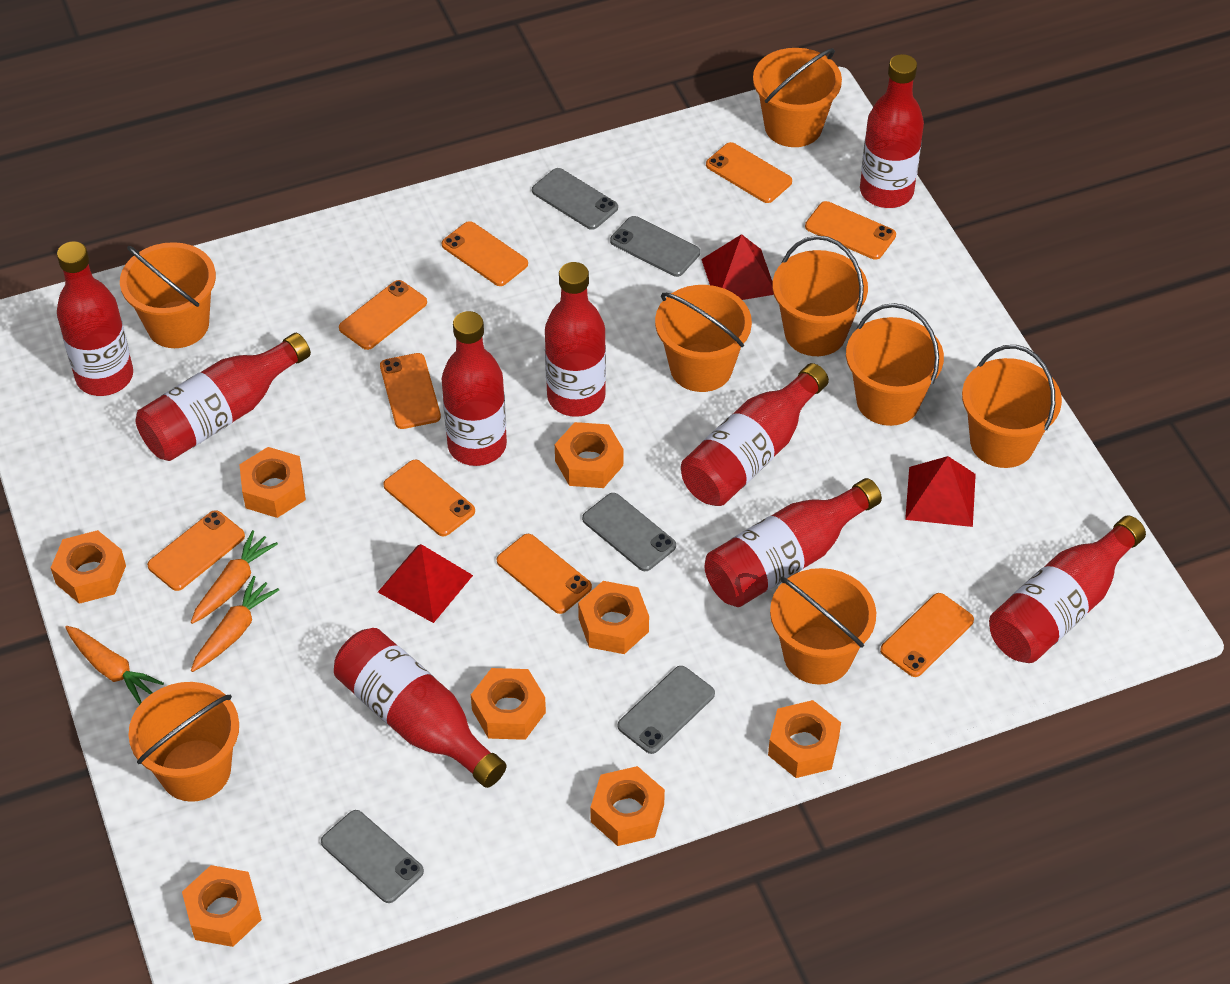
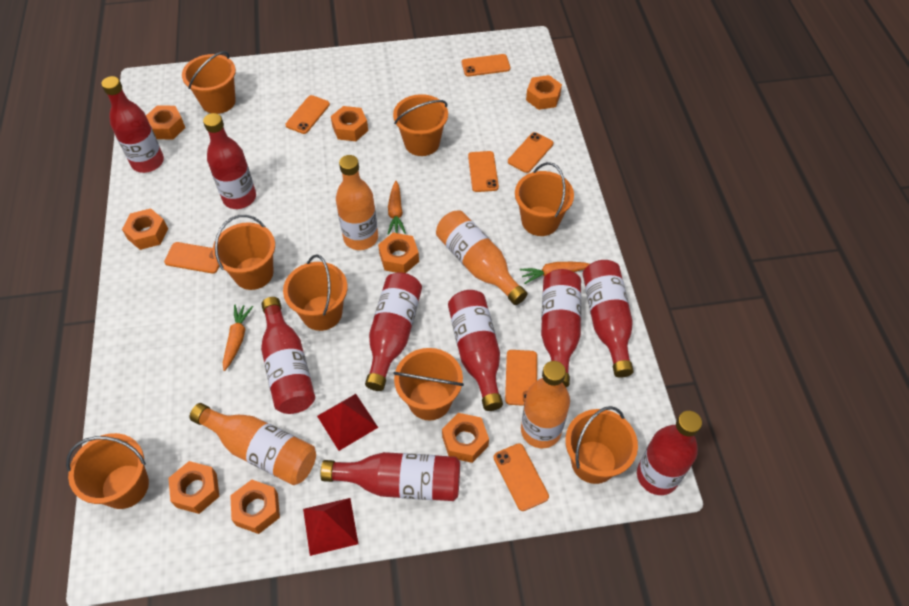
grey phone: [321,810,424,903] [532,168,618,230] [582,493,676,571] [610,216,700,277] [618,666,715,754] = 5 -> none = 0
orange bottle: none = 0 -> [190,403,316,485] [336,155,378,250] [436,210,528,305] [521,361,570,448] = 4
orange phone: [147,510,245,591] [339,280,427,350] [380,353,441,429] [383,460,475,536] [442,221,528,286] [497,534,592,614] [706,142,792,203] [805,201,896,260] [880,593,974,677] = 9 -> [164,242,219,273] [285,95,330,134] [462,54,510,77] [468,151,499,192] [494,443,549,511] [505,350,537,406] [508,132,553,173] = 7
red pyramid: [378,544,473,623] [701,234,774,300] [905,456,976,527] = 3 -> [303,498,358,556] [317,394,378,451] = 2

